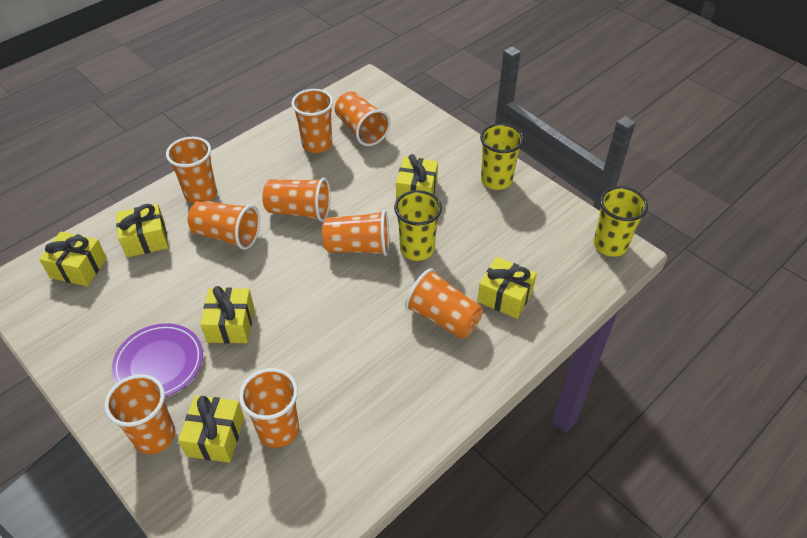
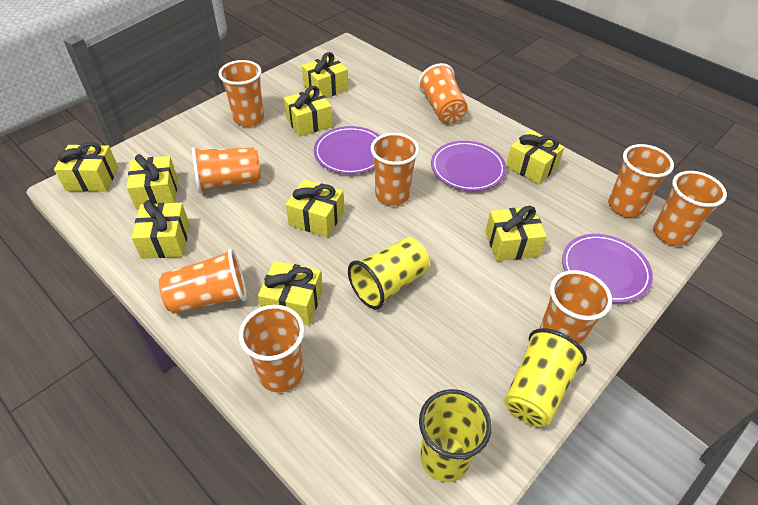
purple plate: [112,323,203,397] = 1 -> [314,126,380,174] [431,141,506,191] [562,234,653,303] = 3
yellow gift: [39,231,107,286] [116,204,169,258] [178,395,244,463] [200,286,254,344] [396,154,438,200] [477,257,537,319] = 6 -> [54,142,118,192] [127,154,177,209] [131,200,189,259] [258,261,323,325] [284,86,333,137] [286,179,344,237] [302,52,348,98] [485,206,547,261] [506,130,565,185] = 9

